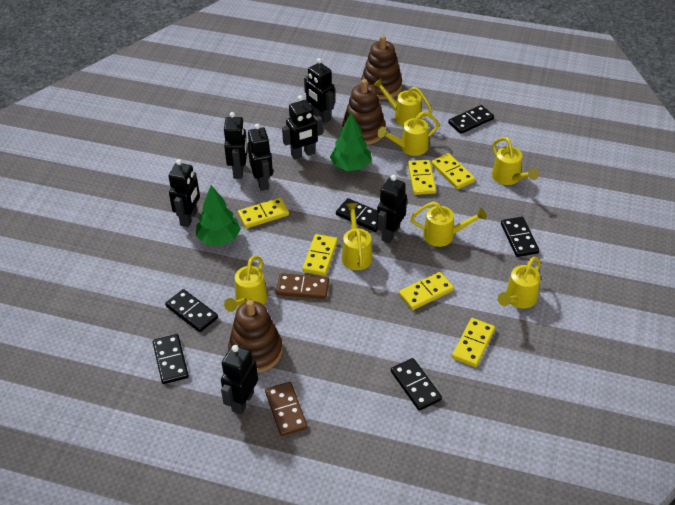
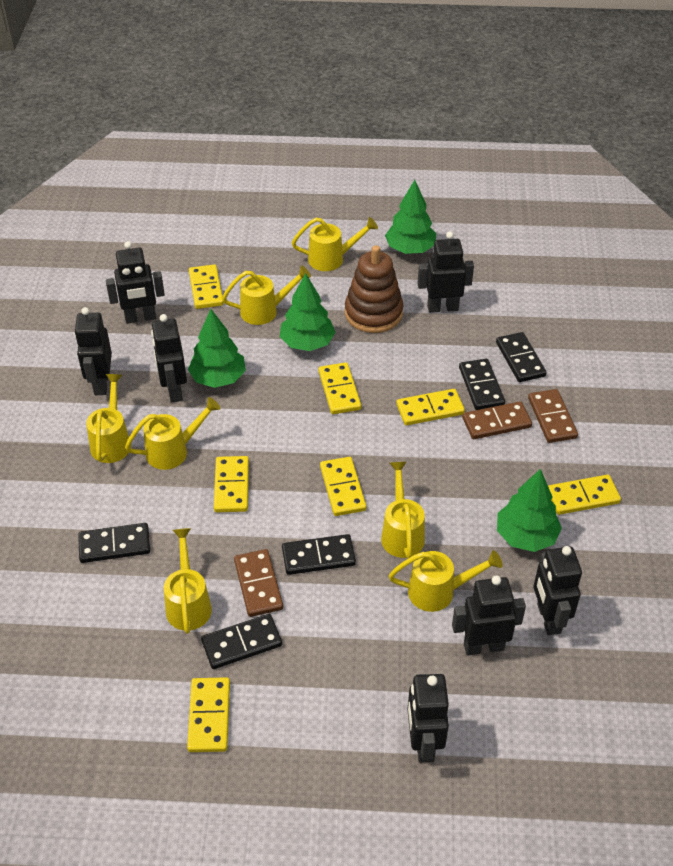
black domino: [153,334,189,384] [165,289,218,332] [336,198,378,232] [391,358,442,411] [448,105,494,134] [501,217,539,257] = 6 -> [78,523,150,563] [201,614,282,669] [282,534,356,575] [459,359,505,410] [496,332,547,382] = 5
brown domino: [265,382,307,436] [276,273,329,299] = 2 -> [234,549,283,617] [462,401,532,439] [528,389,578,443] = 3
brown stacking toy: [228,300,283,373] [342,79,386,145] [361,35,402,99] = 3 -> [345,245,403,333] = 1
green tree: [196,185,241,246] [330,113,371,171] = 2 -> [188,309,246,388] [280,273,336,351] [385,180,436,254] [497,469,562,552] = 4
yellow domino: [238,198,289,229] [302,234,338,276] [399,272,454,310] [408,160,436,195] [431,153,475,189] [452,318,495,367] = 6 -> [187,677,230,752] [189,264,224,309] [214,456,249,512] [318,362,361,414] [320,457,366,516] [396,389,465,426] [548,475,621,515] = 7

